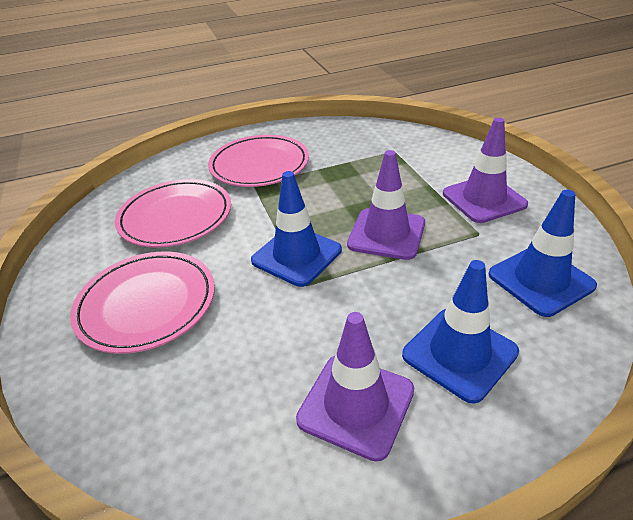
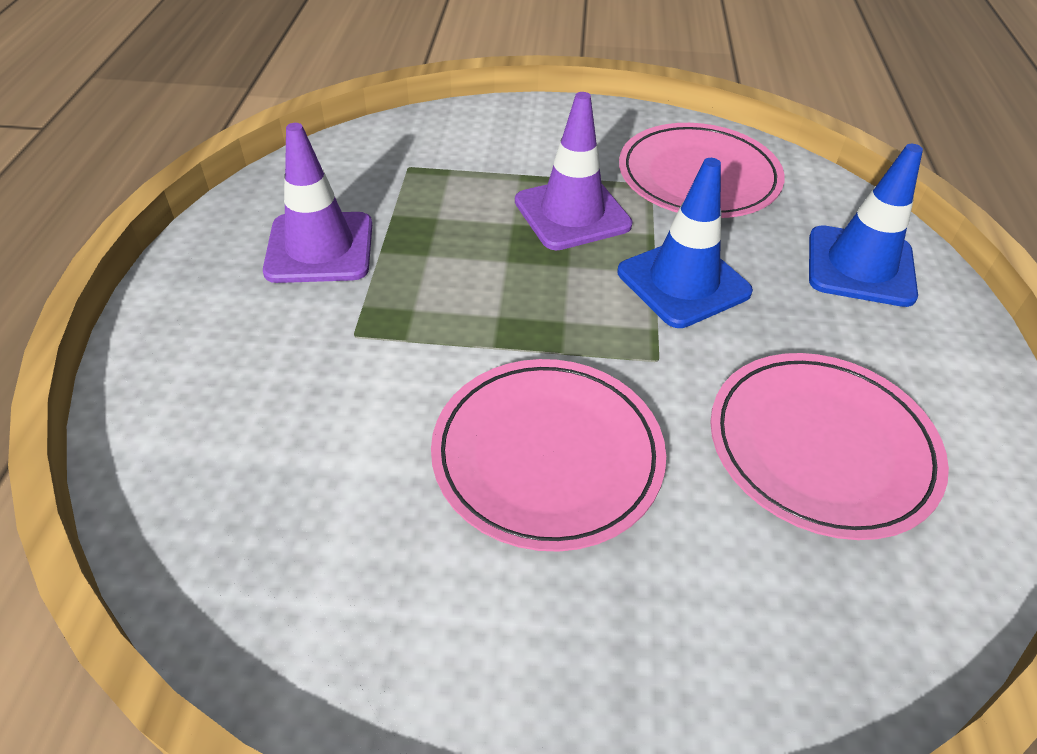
blue traffic cone: [251,171,342,287] [402,260,519,404] [489,190,597,317] = 3 -> [618,158,753,328] [809,144,923,307] = 2
purple traffic cone: [296,312,414,462] [347,150,425,260] [443,118,528,223] = 3 -> [263,123,372,283] [515,92,633,250] = 2

